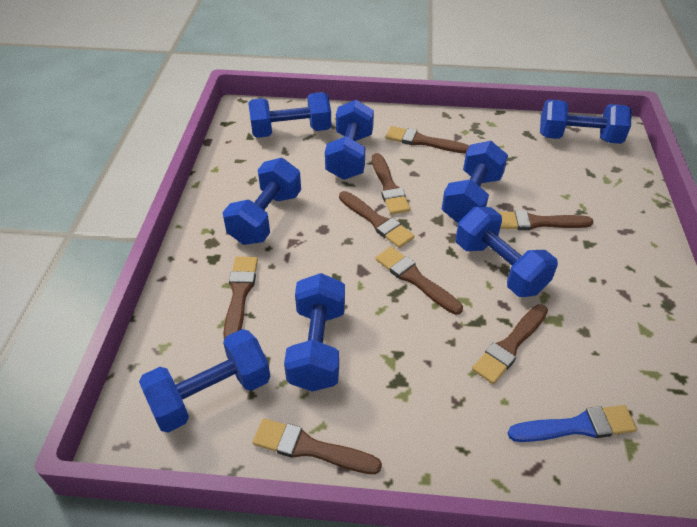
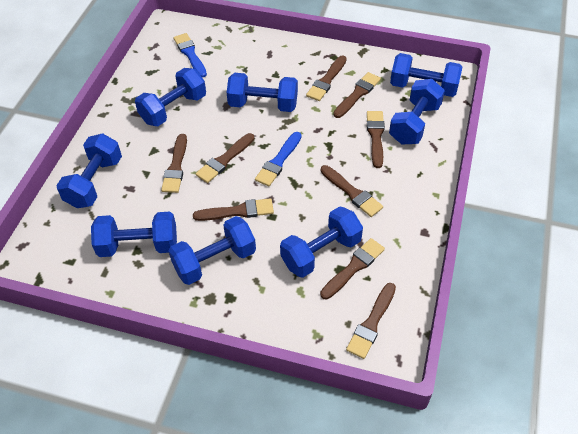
blue brush: [508,405,637,442] = 1 -> [173,33,207,78] [255,132,302,186] = 2
brown brush: [223,256,258,340] [252,418,382,474] [339,191,415,248] [372,153,410,215] [375,246,463,315] [385,126,469,154] [472,304,548,384] [498,210,594,230] = 8 -> [161,134,187,193] [193,198,274,221] [196,133,254,183] [306,56,347,101] [320,238,385,299] [321,165,383,217] [333,72,381,118] [346,283,396,359] [367,111,385,168] = 9

